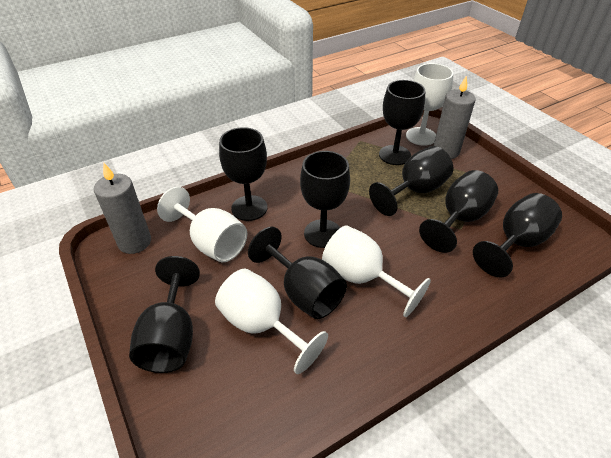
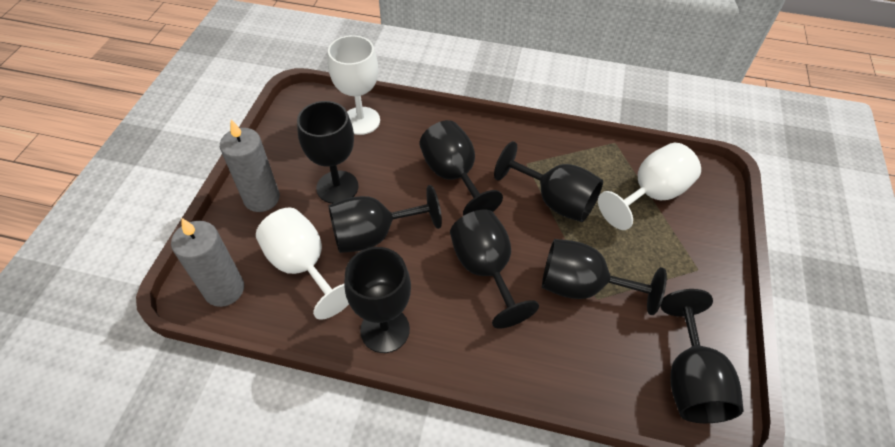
white goblet: [157,187,247,262] [215,269,328,374] [322,225,431,317] [406,63,453,146] = 4 -> [256,208,349,320] [328,35,380,135] [598,143,701,230] = 3

